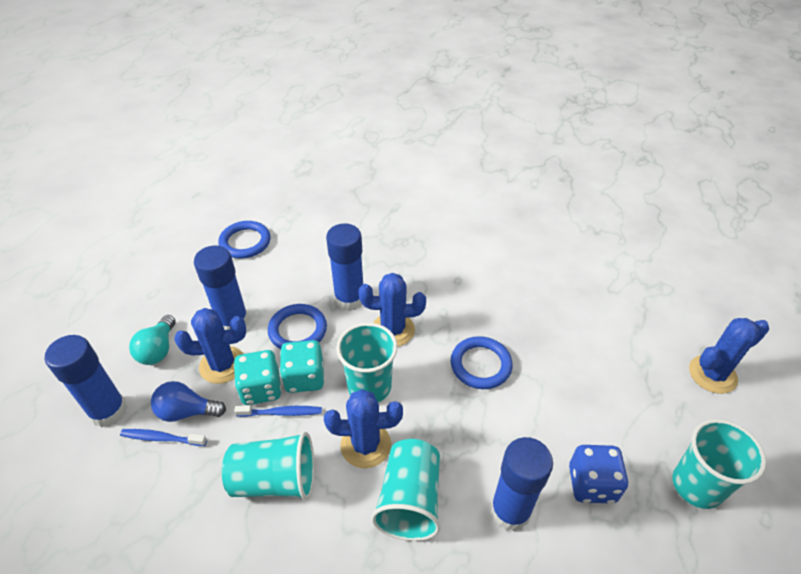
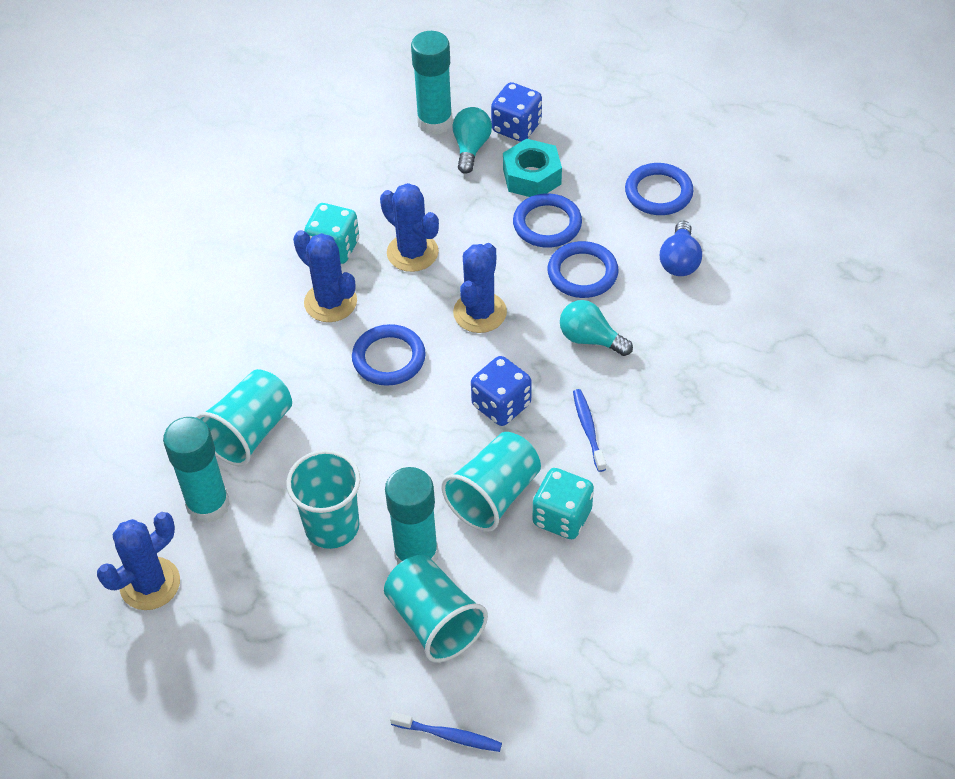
blue dice: [569,445,628,504] = 1 -> [471,356,532,426] [491,82,542,142] = 2
blue glue stick: [45,335,127,428] [194,245,249,330] [326,223,363,311] [491,437,553,532] = 4 -> none = 0
blue ring: [218,221,270,259] [268,304,327,349] [451,336,513,389] = 3 -> [352,324,426,386] [513,193,582,248] [547,241,619,298] [625,163,694,215] = 4
turquoise glue stick: none = 0 -> [163,417,230,524] [385,467,438,565] [411,31,453,135] = 3
turquoise light bulb: [129,315,176,365] = 1 -> [452,107,492,174] [560,300,633,356] = 2
turquoise nut: none = 0 -> [503,139,562,197] = 1

